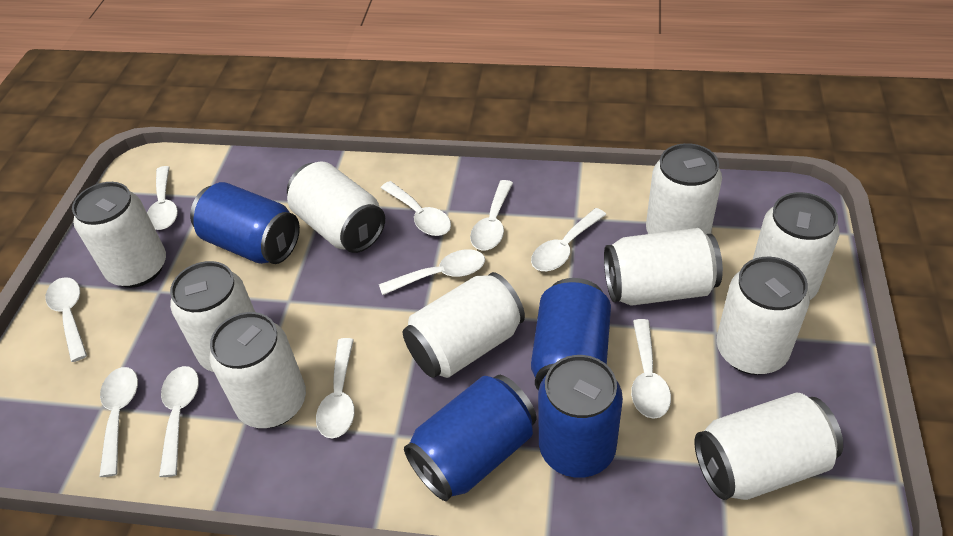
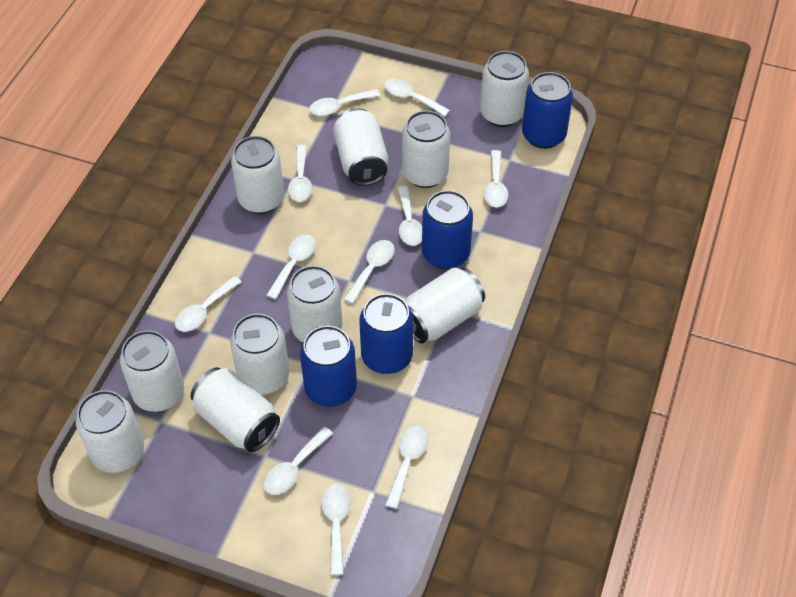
white spoon: [46,277,87,362] [99,367,138,477] [147,166,178,230] [159,366,199,477] [316,338,355,439] [379,249,485,295] [381,181,451,236] [470,180,513,250] [531,208,607,271] [631,319,671,419] = 10 -> [175,276,242,332] [264,427,333,495] [266,235,316,300] [288,145,312,202] [309,89,380,116] [321,484,351,575] [343,240,395,304] [384,78,450,117] [385,425,428,509] [398,186,422,246] [484,150,508,208] = 11

